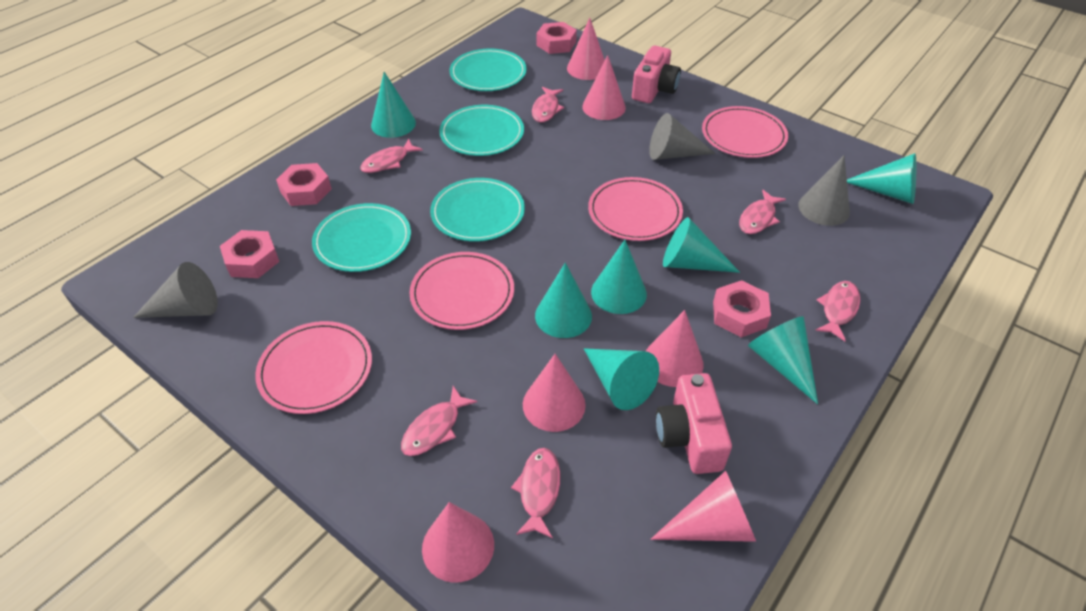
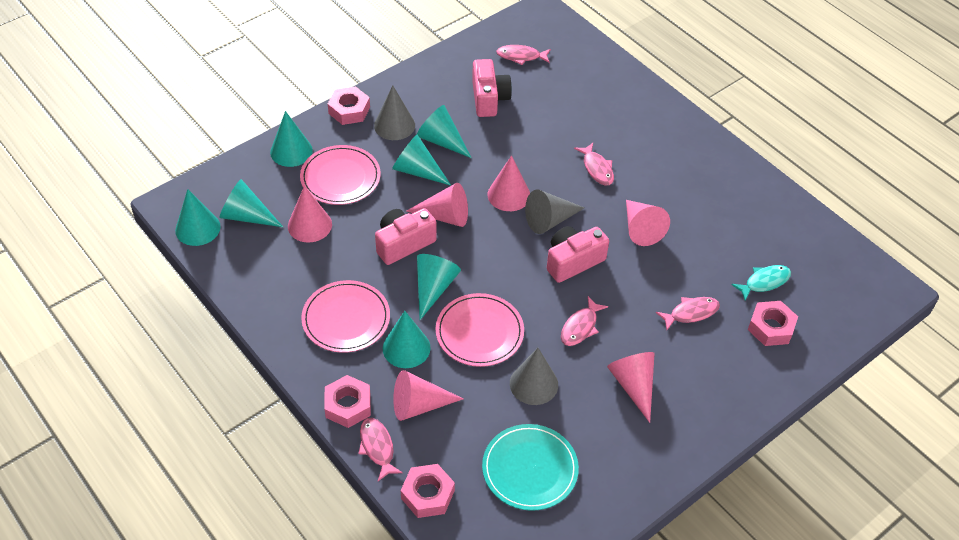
pink camera: [632,46,681,103] [656,373,732,474] = 2 -> [375,208,437,265] [472,59,512,117] [547,226,609,283] = 3
pink fish: [360,139,423,173] [401,386,477,456] [511,448,560,538] [532,87,564,122] [739,190,786,234] [815,281,860,341] = 6 -> [358,418,403,481] [496,45,551,65] [561,296,608,346] [574,143,614,185] [656,297,720,330] = 5
pink plate: [255,321,372,414] [409,252,514,330] [588,177,683,241] [702,106,788,158] = 4 -> [300,145,381,205] [301,280,390,353] [435,293,524,367] = 3
turquoise fish: none = 0 -> [731,265,791,301] = 1
turquoise plate: [312,203,411,272] [430,178,525,242] [439,105,524,156] [450,48,527,91] = 4 -> [482,424,579,511] = 1

